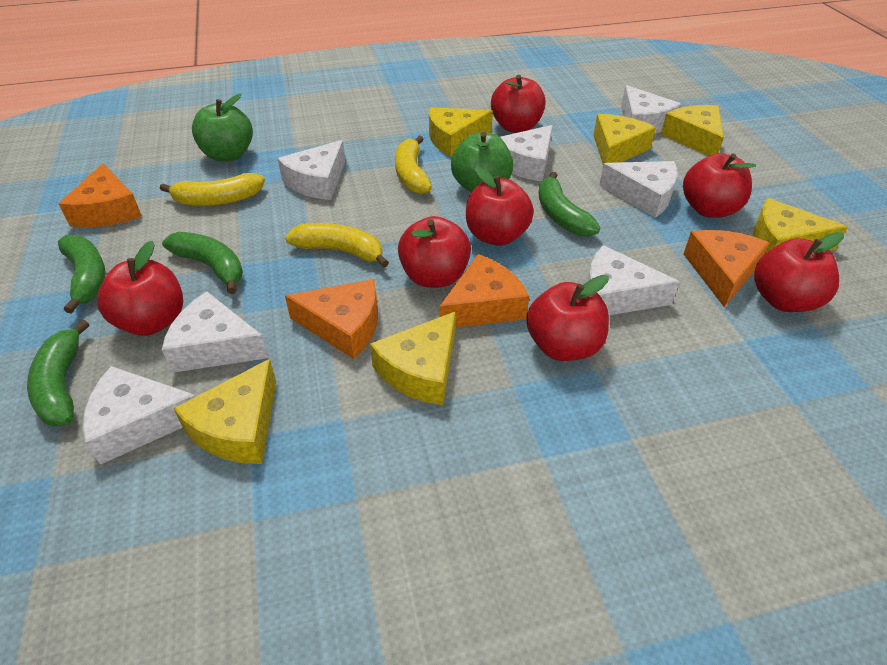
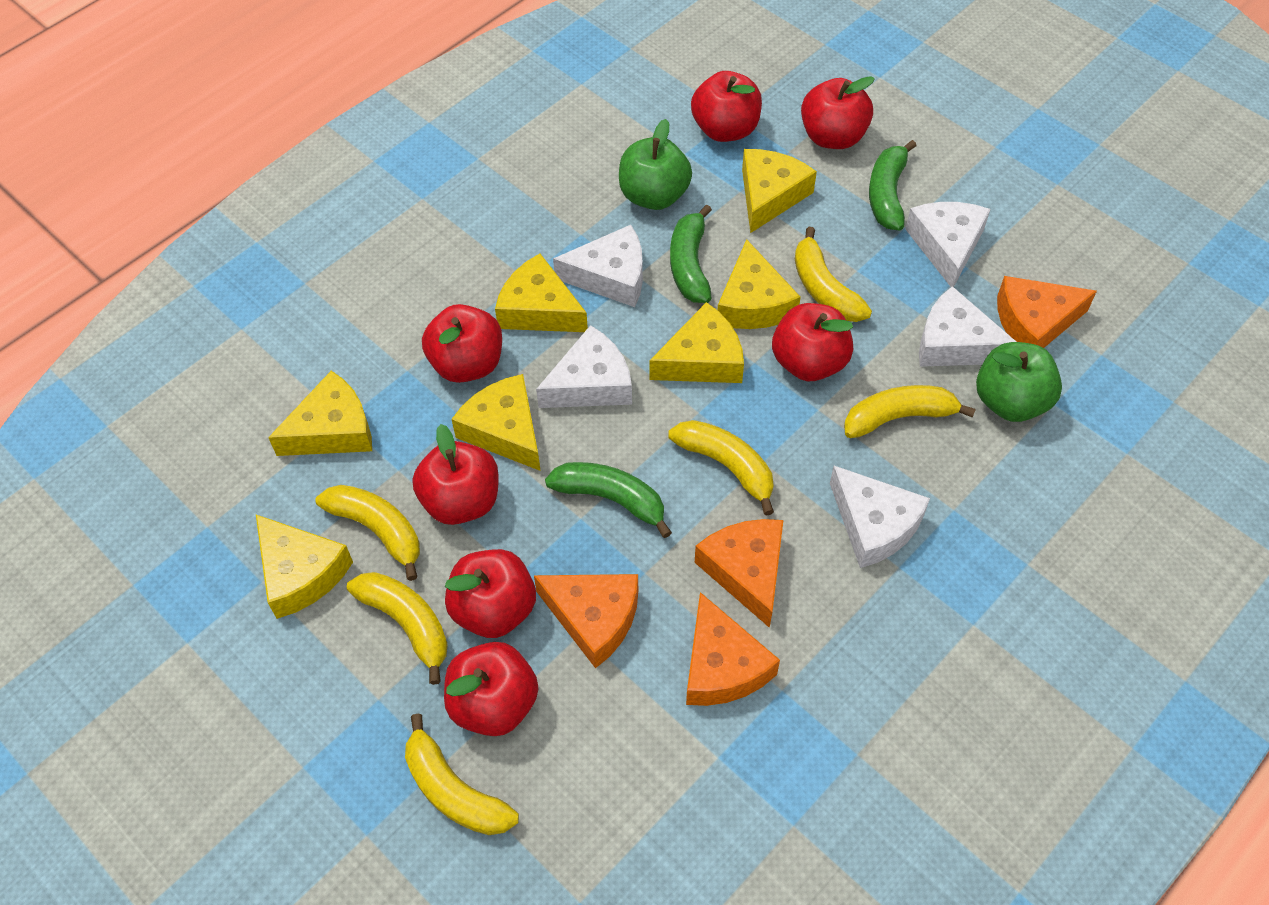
green banana: [27,320,89,427] [58,235,106,314] [162,232,243,294] [539,172,600,237] = 4 -> [545,462,672,538] [670,204,712,303] [869,140,917,231] = 3
white cheese: [83,366,196,465] [162,292,269,373] [277,140,345,200] [500,125,553,181] [587,245,680,315] [599,161,677,218] [621,85,681,134] = 7 -> [536,325,632,408] [553,225,643,307] [830,466,930,568] [905,202,991,287] [919,286,1016,367] = 5
yellow banana: [160,173,265,206] [285,223,389,268] [395,135,432,194] = 3 -> [316,485,420,581] [347,572,448,685] [405,713,519,835] [669,420,774,515] [795,227,872,322] [844,385,976,438] = 6
yellow cheese: [174,359,276,464] [370,312,455,405] [429,107,493,157] [593,114,656,164] [661,105,724,156] [753,198,848,255] = 6 -> [256,515,353,619] [268,371,372,456] [451,374,541,471] [495,254,588,332] [649,302,744,383] [718,239,801,329] [742,149,817,233] = 7

